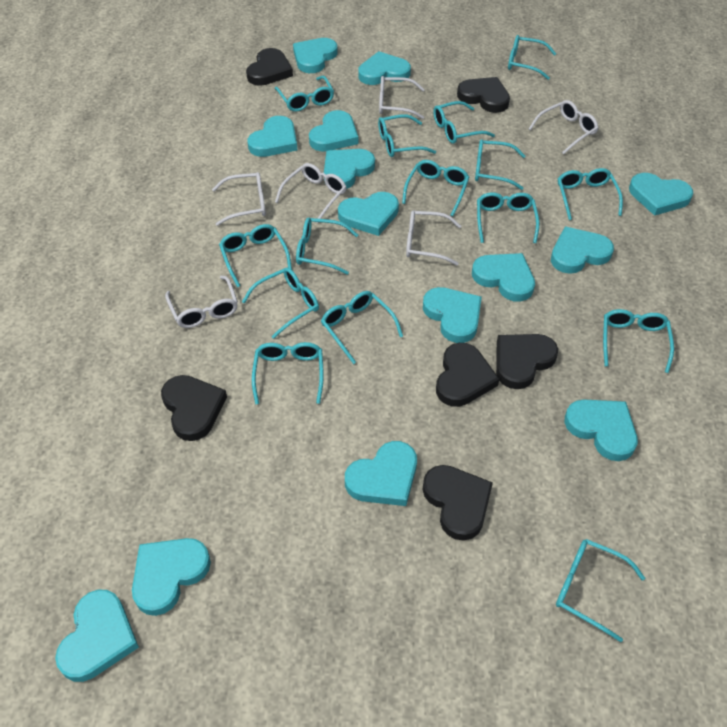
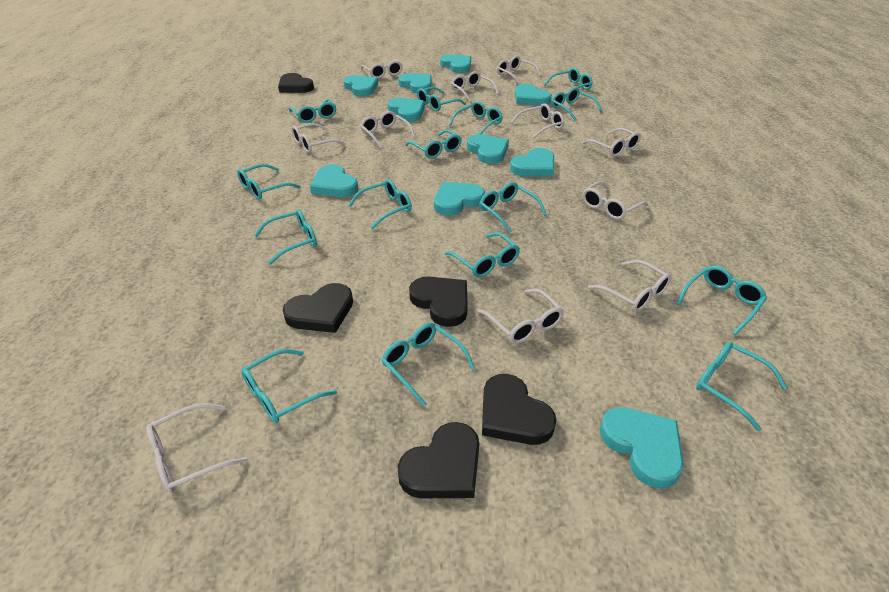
black heart: [161,375,227,441] [246,48,293,86] [422,465,493,541] [436,343,499,407] [457,77,510,113] [496,334,558,389] = 6 -> [278,73,314,93] [283,283,353,333] [397,422,479,498] [409,277,468,327] [482,374,557,445] = 5
turquoise heart: [55,590,139,682] [132,538,211,616] [247,116,297,157] [293,38,338,73] [309,110,358,152] [324,149,375,189] [338,192,399,236] [345,441,417,506] [358,51,411,85] [423,287,482,343] [472,253,535,302] [551,227,614,274] [564,399,638,461] [629,173,693,216] = 14 -> [310,164,358,197] [343,75,378,96] [388,98,425,122] [398,73,432,93] [434,182,485,215] [440,54,471,73] [467,134,509,164] [510,148,554,177] [515,84,552,106] [600,407,683,488] = 10
white glasses: [165,275,238,328] [212,172,266,226] [275,163,346,223] [379,76,425,119] [406,210,461,266] [529,100,598,154] = 6 -> [146,403,248,493] [291,123,346,153] [360,111,415,148] [361,59,402,79] [451,71,499,102] [477,289,564,344] [497,56,542,84] [511,103,564,139] [581,128,641,157] [582,181,648,220] [588,260,671,312] = 11

